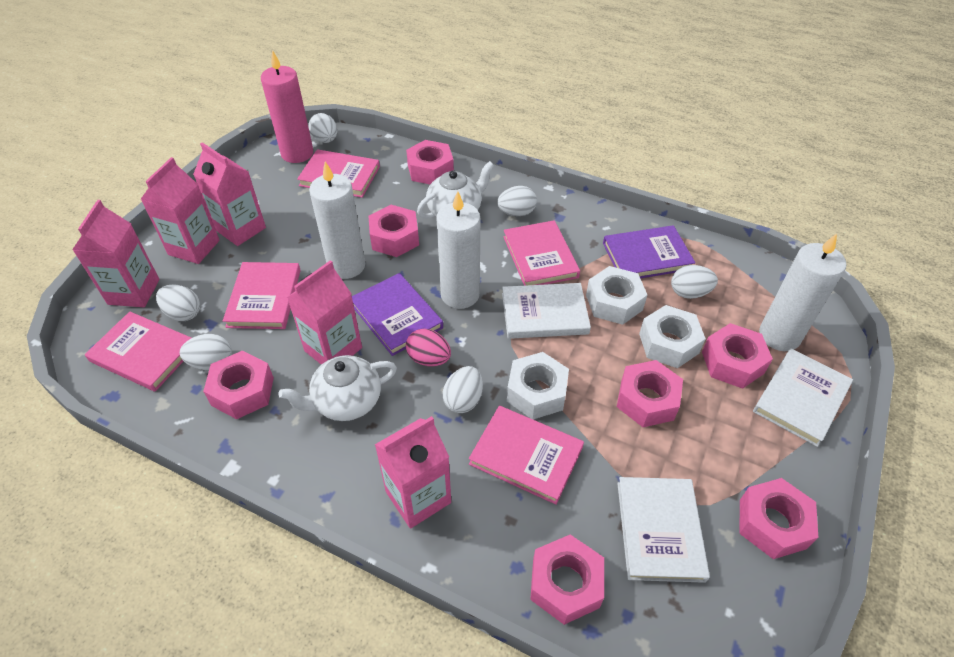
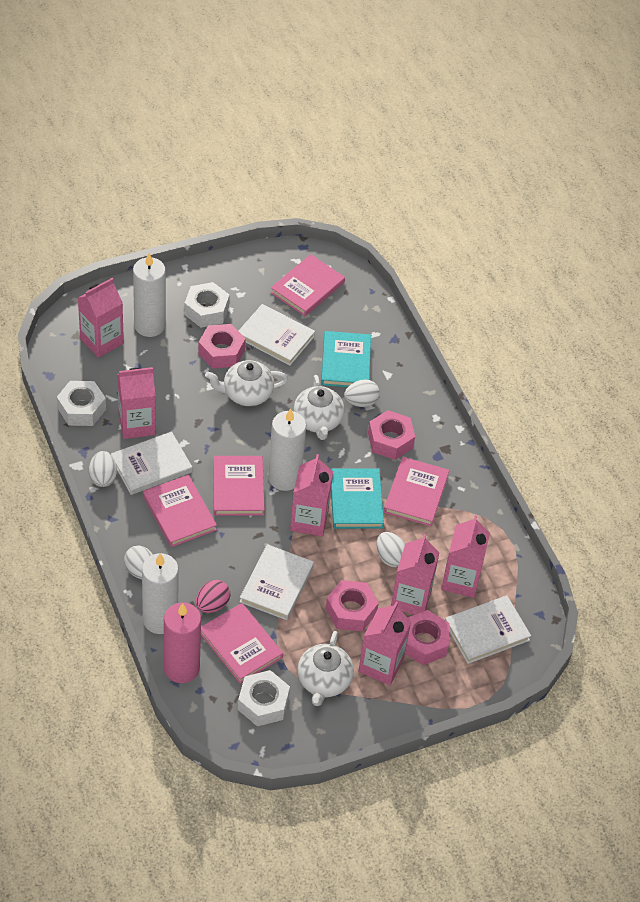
pink carton: [72,200,160,307] [141,157,220,264] [193,142,266,246] [287,260,362,365] [375,416,451,529] = 5 -> [78,278,124,358] [117,367,156,439] [290,454,333,537] [358,601,411,685] [391,534,439,615] [441,515,490,598] = 6
pink nut: [203,351,274,419] [368,205,419,257] [406,140,454,184] [530,534,604,625] [617,360,683,427] [702,323,773,389] [739,478,818,559] = 7 -> [198,324,246,369] [326,580,379,632] [368,410,415,460] [405,610,450,665] = 4
purple book: [352,273,443,356] [603,225,696,278] = 2 -> none = 0
turquoise book: none = 0 -> [321,331,371,387] [331,468,384,529] = 2
white book: [502,283,591,339] [617,477,710,583] [753,349,853,447] = 3 -> [111,432,192,495] [239,304,315,366] [240,544,314,620] [445,596,531,664] = 4
white egg: [156,284,200,321] [180,334,232,370] [308,113,337,143] [442,366,483,413] [497,186,537,216] [671,265,718,299] = 6 -> [89,451,117,487] [124,546,153,579] [344,379,380,407] [376,532,405,567] = 4
white teapot: [279,355,397,421] [417,161,494,218] = 2 -> [205,360,288,406] [294,375,344,440] [298,631,354,706] = 3

